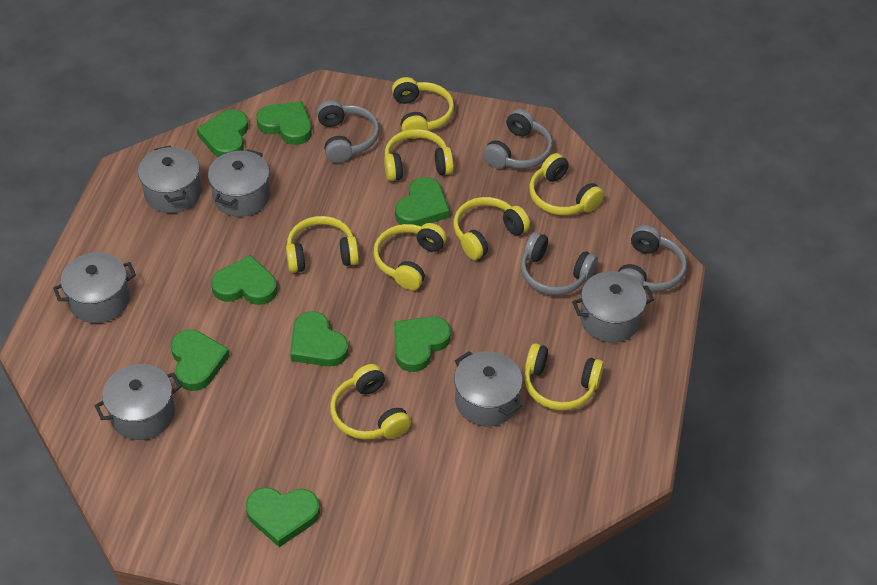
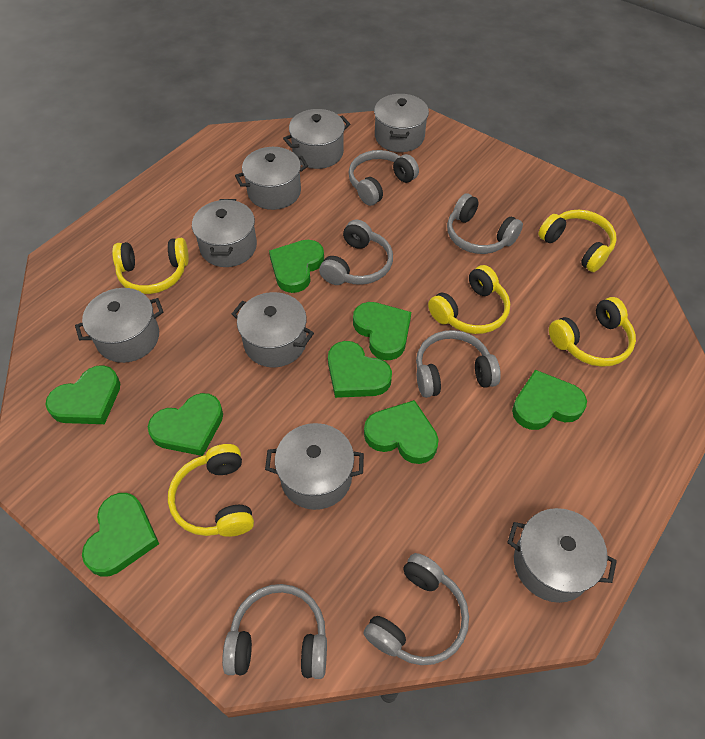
grey headphones: [317,100,379,163] [483,109,553,169] [521,232,598,295] [618,225,687,291] = 4 -> [222,584,327,679] [319,220,393,285] [349,150,419,206] [363,553,469,665] [416,330,501,398] [447,193,523,254] = 6
grey pot: [53,252,136,323] [94,364,182,440] [138,146,202,213] [208,149,270,217] [454,351,523,427] [572,271,654,343] = 6 -> [75,288,163,363] [192,199,257,267] [232,292,314,367] [235,147,308,210] [265,423,364,510] [283,109,350,169] [374,94,429,152] [507,508,617,603] = 8
yellow headphones: [286,216,359,273] [330,364,411,440] [373,223,447,290] [384,129,454,181] [392,77,454,139] [454,197,530,260] [524,343,604,411] [529,153,604,215] = 8 -> [112,238,189,294] [168,444,254,537] [428,265,510,334] [538,210,617,272] [549,297,636,367] = 5

